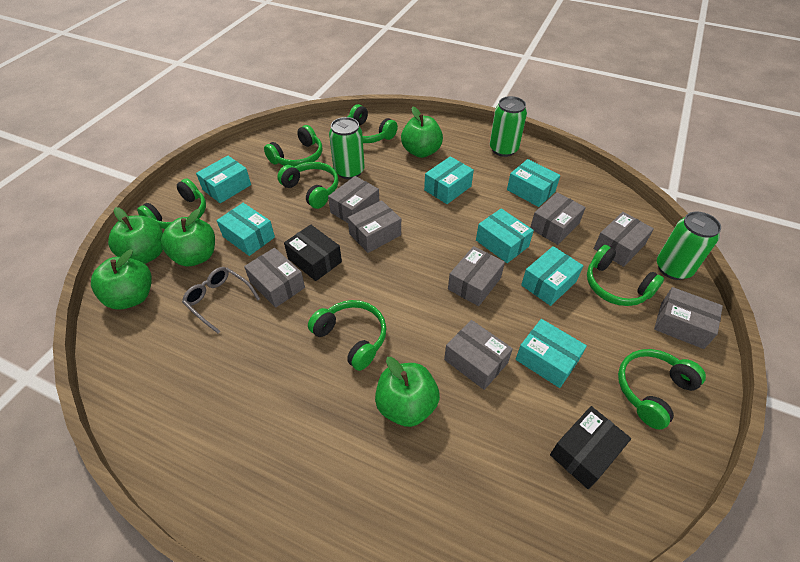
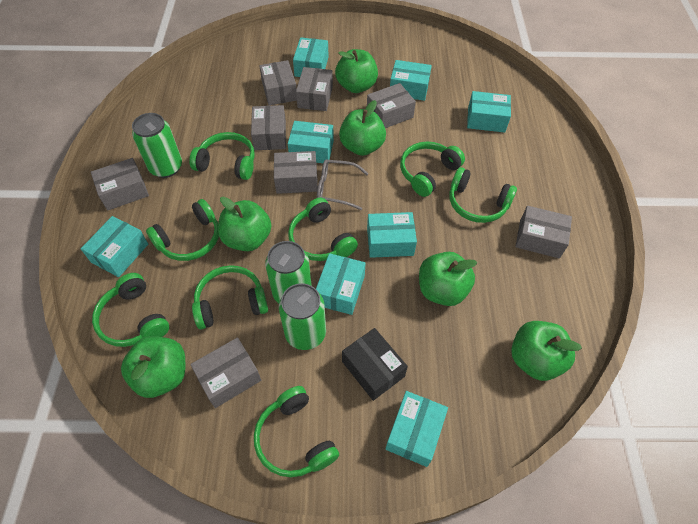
black box: [284,225,342,281] [550,406,631,489] = 2 -> [342,328,408,401] = 1
green apple: [91,250,152,309] [108,207,163,264] [161,209,215,266] [375,357,440,427] [401,107,443,158] = 5 -> [121,336,185,398] [218,197,271,251] [335,49,378,93] [339,100,386,156] [419,252,477,306] [511,321,582,381] = 6
green headphones: [137,179,206,229] [264,125,322,167] [277,162,338,209] [308,300,386,371] [348,104,398,143] [587,245,664,306] [618,349,706,430] = 7 -> [92,273,169,347] [146,199,219,261] [189,132,255,180] [192,265,268,329] [254,386,339,477] [288,198,358,261] [400,141,465,197] [449,167,517,223] = 8
turquoise box: [196,156,251,203] [217,203,275,256] [424,156,474,204] [476,208,534,263] [507,159,560,207] [516,319,587,388] [521,246,583,306] = 7 -> [81,216,148,277] [288,121,334,164] [293,37,329,77] [316,253,366,315] [367,212,417,258] [386,391,448,467] [390,60,432,101] [467,91,511,132] = 8

